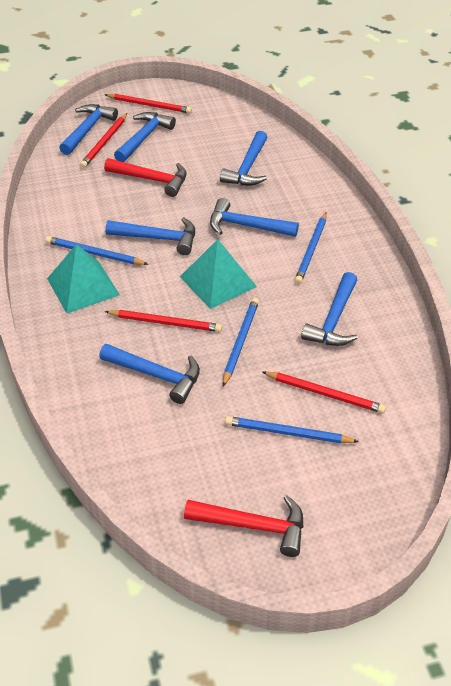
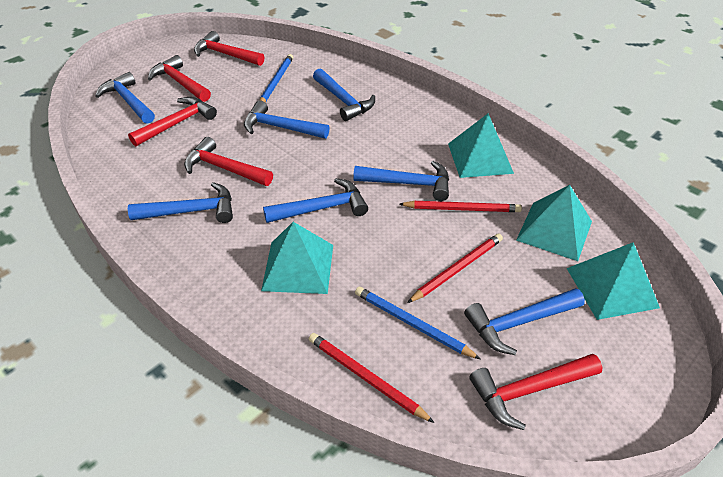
blue pencil: [46,236,149,265] [223,298,259,387] [225,416,359,443] [295,212,327,284] = 4 -> [260,54,293,102] [355,287,480,359] = 2
red hammer: [104,158,187,197] [184,495,303,557] = 2 -> [128,97,217,147] [148,55,211,102] [184,137,273,186] [194,31,264,66] [469,354,603,430] = 5
red pencil: [80,113,127,168] [104,310,222,332] [105,94,192,114] [262,371,386,413] = 4 -> [309,333,435,423] [399,201,522,212] [407,234,503,303] = 3
turquoise pyramid: [47,244,120,313] [180,239,257,309] = 2 -> [261,222,333,294] [448,114,514,178] [516,185,592,261] [567,242,660,320] = 4

